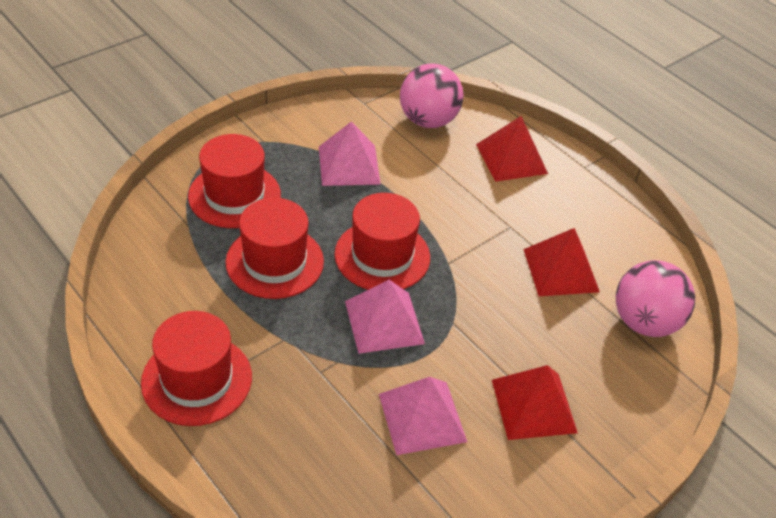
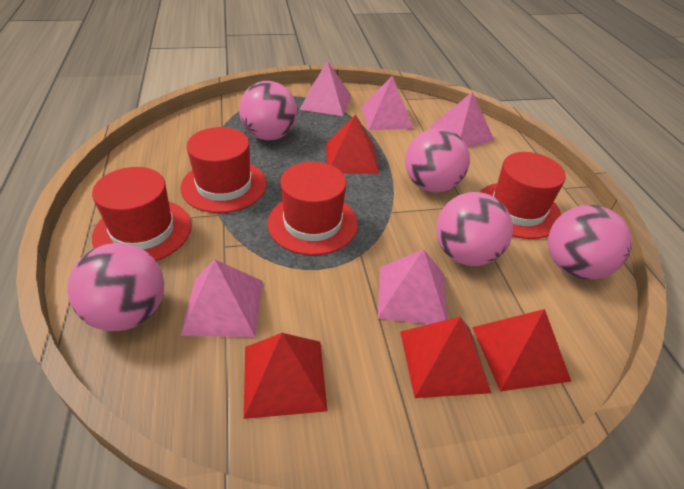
pink ball: [400,63,464,128] [616,260,695,337] = 2 -> [67,243,164,331] [239,81,297,140] [405,128,470,192] [436,192,513,266] [548,205,632,280] = 5
pink pyramid: [319,121,381,186] [345,280,425,354] [379,377,467,455] = 3 -> [180,260,263,337] [300,61,351,116] [361,76,414,130] [377,249,447,324] [430,92,494,148] = 5
red pyramid: [476,116,548,182] [492,365,578,440] [523,228,600,296] = 3 -> [244,333,328,419] [326,114,379,174] [400,317,492,398] [472,309,571,391] = 4

